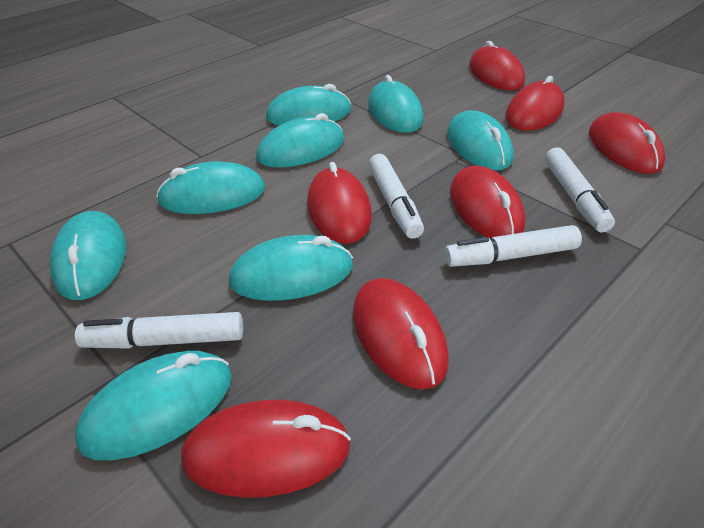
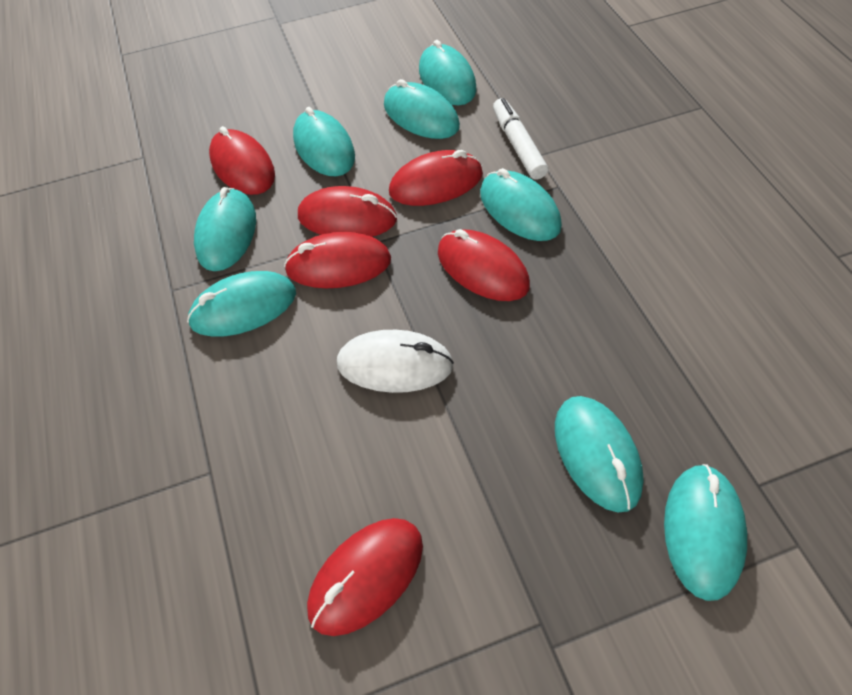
red mouse: [181,400,351,498] [307,162,372,243] [353,278,449,390] [450,166,525,239] [469,41,525,90] [505,76,565,131] [589,112,665,174] = 7 -> [209,126,275,195] [284,232,391,288] [298,186,397,237] [307,518,423,636] [389,150,483,206] [438,229,530,301] = 6
white marker: [75,312,243,349] [368,154,424,239] [444,225,582,267] [545,147,615,232] = 4 -> [493,98,548,180] = 1
white mouse: none = 0 -> [337,330,454,393] = 1

